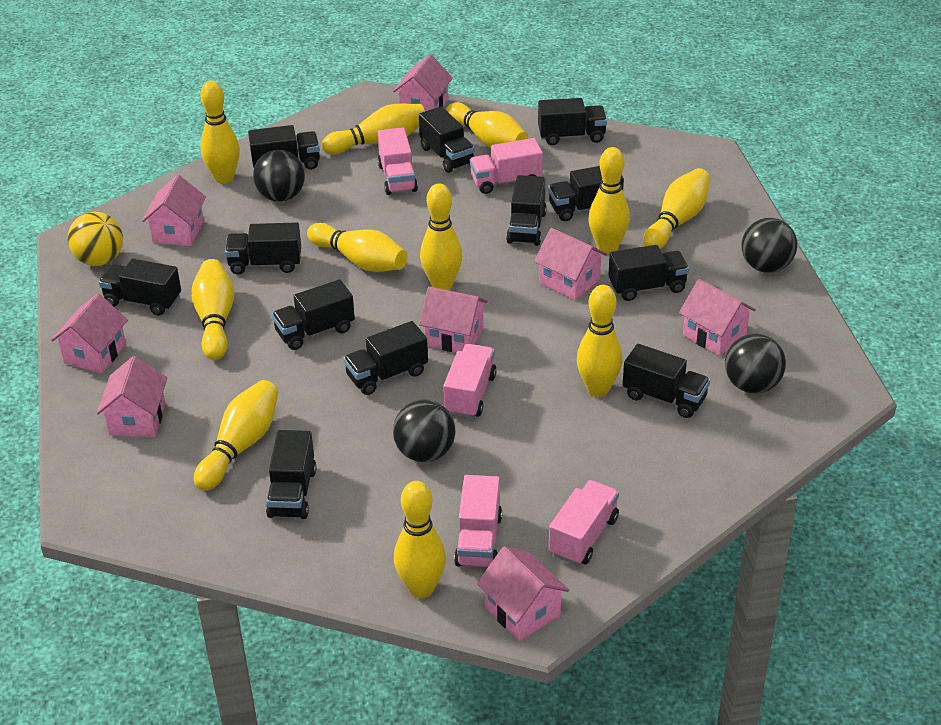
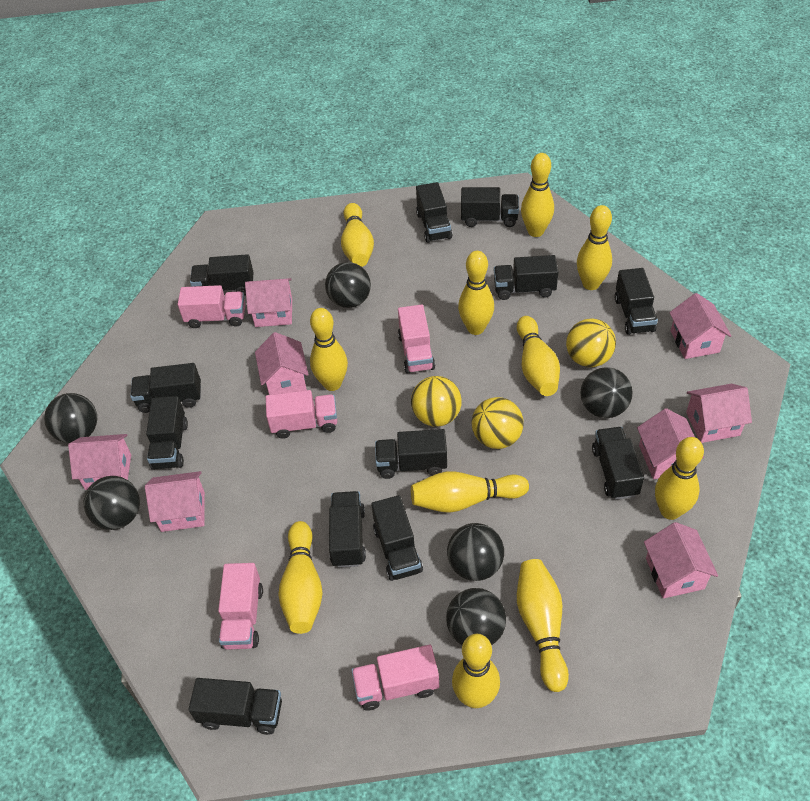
black ball: [253,150,305,202] [393,400,456,462] [725,334,786,394] [741,218,797,273] = 4 -> [44,393,97,443] [83,476,140,530] [325,262,371,308] [446,588,506,645] [447,523,504,581] [580,367,632,418] = 6
yellow ball: [68,212,123,266] = 1 -> [411,376,462,427] [472,397,524,449] [566,318,616,367] = 3

